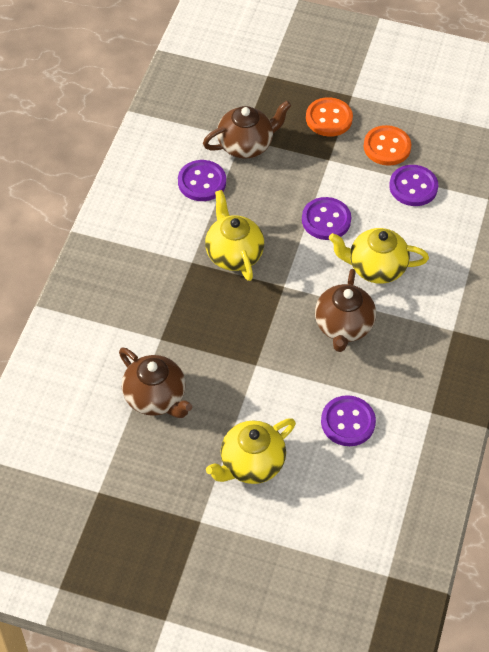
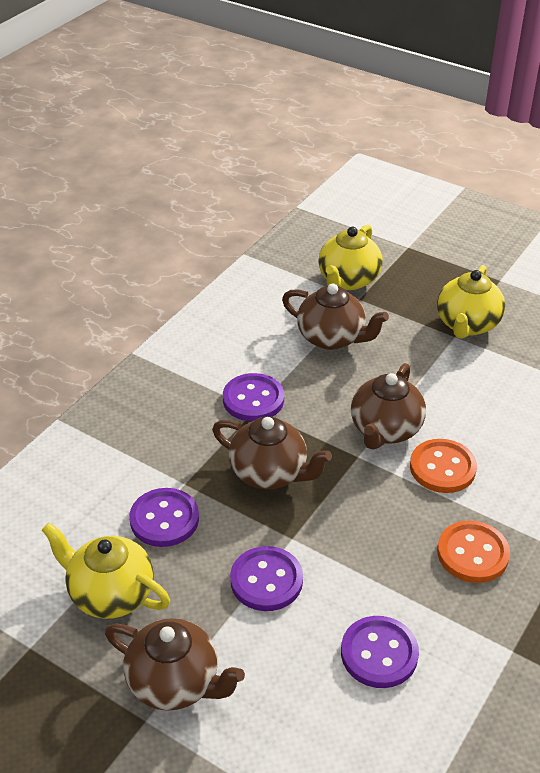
brown teapot: [119,348,192,418] [203,101,291,159] [315,269,376,352] = 3 -> [105,618,245,711] [212,417,332,489] [282,283,389,350] [351,363,426,450] = 4

